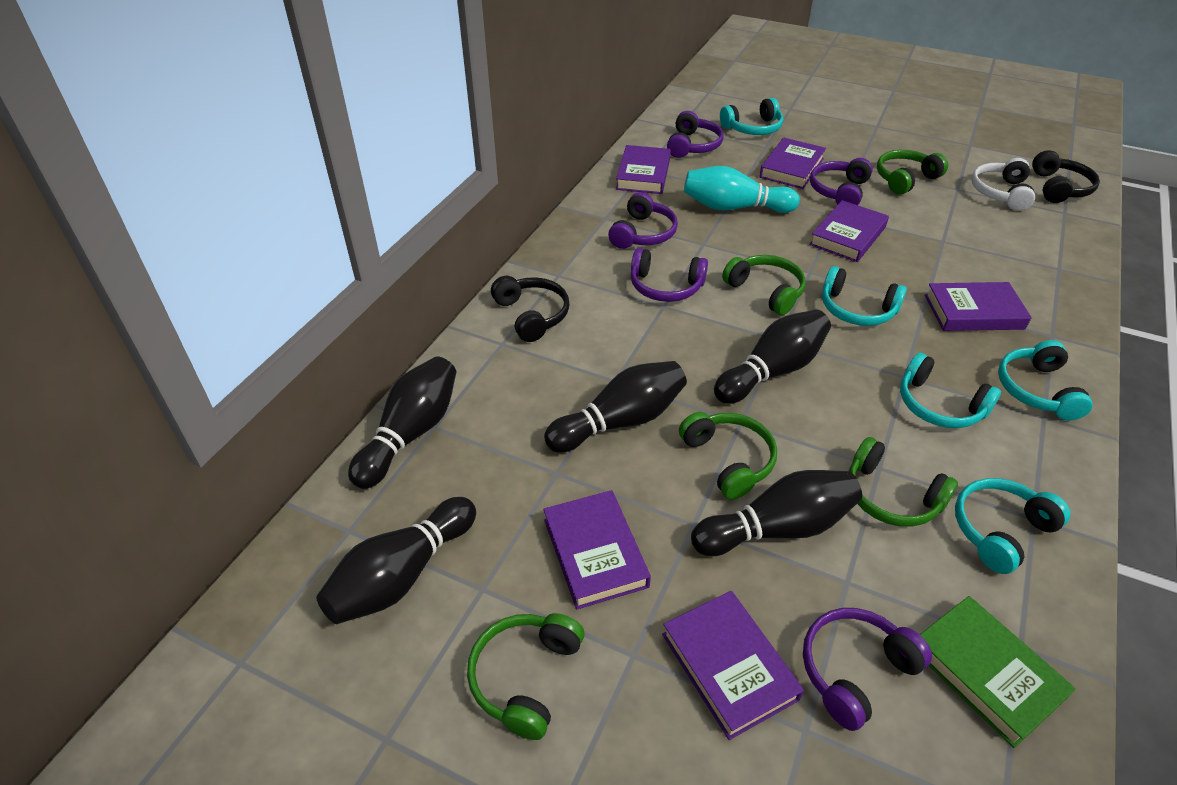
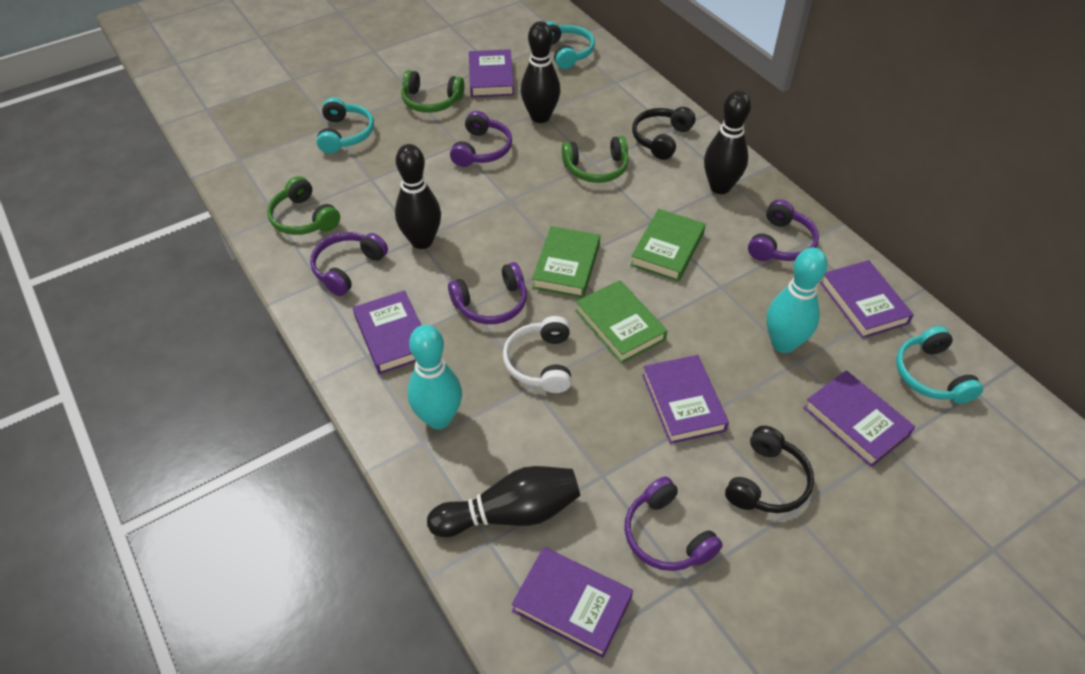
black bowling pin: [316,497,476,624] [348,356,456,489] [544,361,687,453] [691,470,862,556] [714,309,831,404] = 5 -> [395,144,441,249] [427,466,581,537] [521,21,560,123] [704,90,751,194] = 4
green book: [920,596,1076,748] = 1 -> [532,226,600,298] [576,280,667,364] [630,209,706,282] = 3
green headphones: [467,613,584,740] [679,412,777,500] [722,255,806,315] [849,437,958,527] [877,150,948,195] = 5 -> [267,176,340,235] [401,70,464,113] [562,136,628,183] = 3
turquoise bowling pin: [684,166,800,213] = 1 -> [407,325,462,429] [766,247,828,353] = 2
turquoise headphones: [720,98,783,135] [822,266,907,326] [900,353,1001,428] [955,478,1070,574] [998,340,1093,420] = 5 -> [317,98,374,154] [546,21,595,69] [896,326,983,404] = 3

